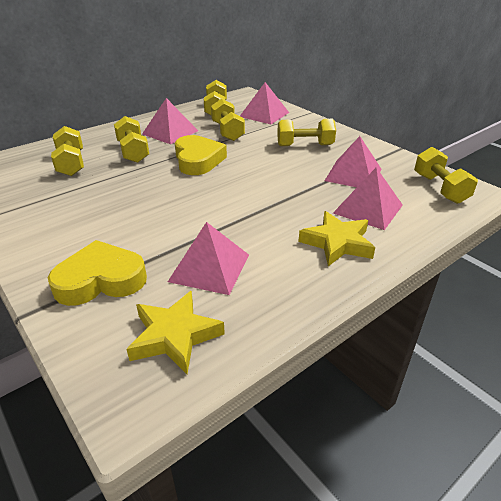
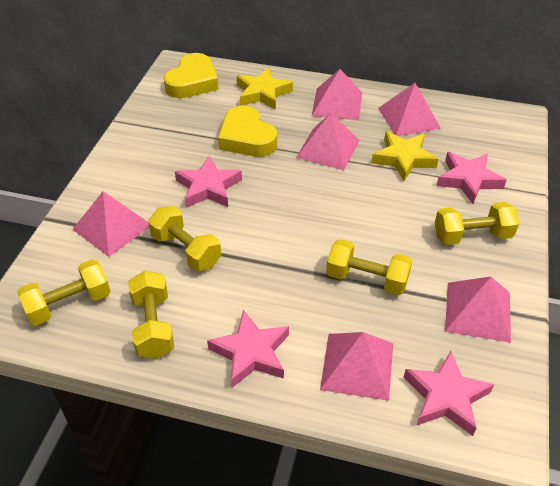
pink pyramid: [142,98,198,144] [168,222,249,295] [240,82,289,124] [325,136,381,187] [333,167,403,230] = 5 -> [72,192,149,257] [296,113,359,170] [312,69,362,120] [320,332,393,401] [378,83,441,136] [445,276,511,343] = 6
pink star: none = 0 -> [175,156,242,208] [207,310,289,388] [403,351,494,436] [436,152,507,204] = 4
yellow dumbbell: [51,126,84,176] [114,116,149,163] [204,80,227,115] [211,98,245,141] [277,119,336,146] [414,147,478,204] = 6 -> [17,259,111,326] [128,271,174,359] [148,206,221,272] [326,239,412,295] [435,202,519,245] = 5

